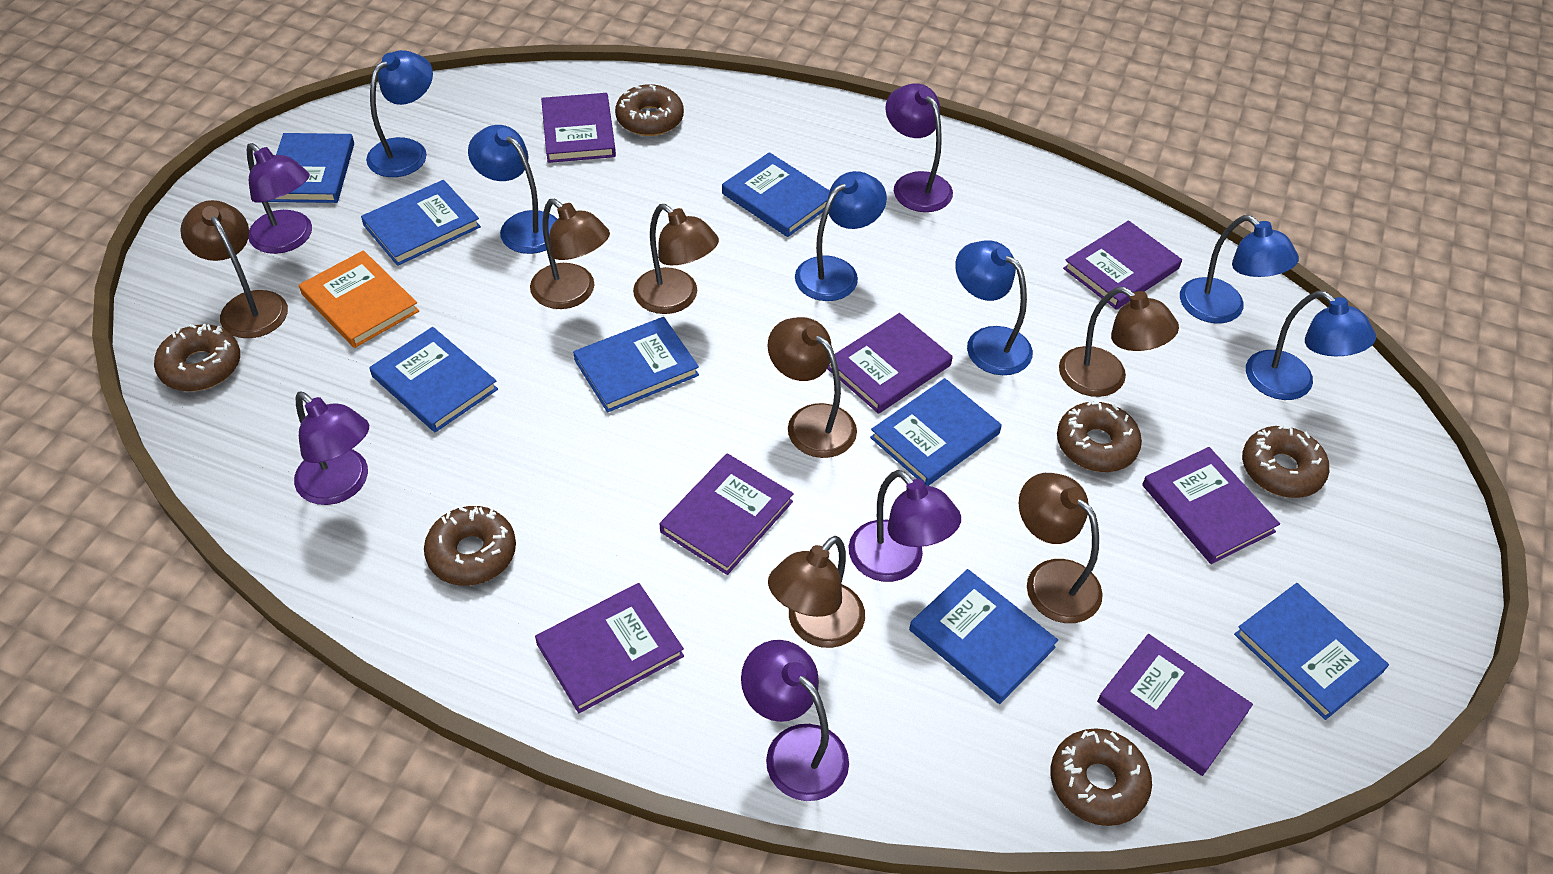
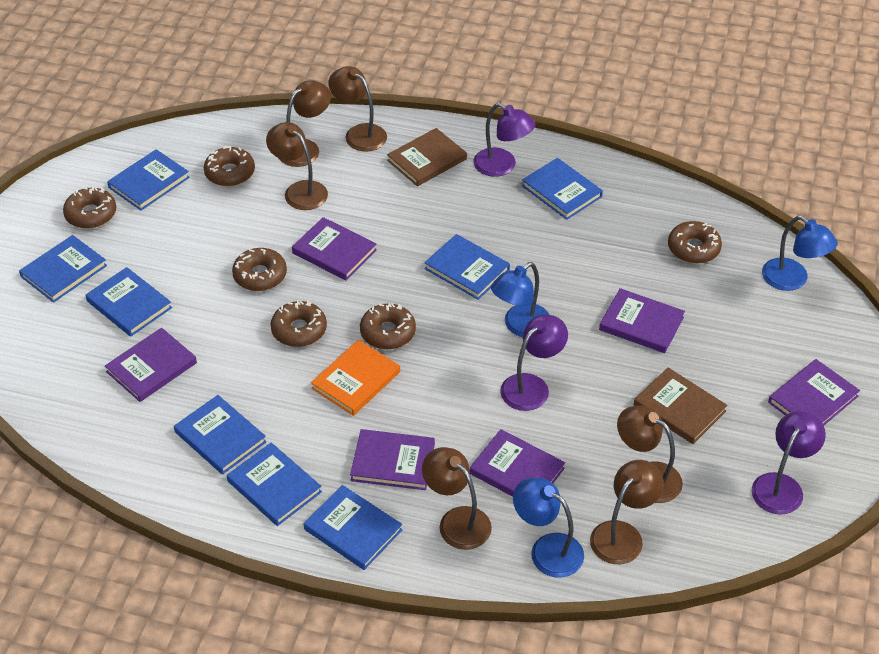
blue lamp: [366,50,433,177] [468,125,557,254] [795,171,887,301] [955,240,1033,375] [1180,215,1299,324] [1246,291,1376,400] = 6 -> [491,262,550,337] [513,478,584,578] [762,216,838,291] = 3
brown book: none = 0 -> [387,128,467,186] [634,367,727,444] = 2
brown lamp: [180,200,288,338] [530,199,610,309] [633,204,719,314] [768,317,857,458] [768,536,865,648] [1019,473,1103,623] [1059,287,1179,397] = 7 -> [266,122,328,210] [280,80,331,167] [328,66,387,152] [422,447,492,550] [590,460,664,564] [617,406,683,503] = 6
purple book: [535,583,684,713] [541,93,616,163] [660,453,794,575] [827,313,953,414] [1063,220,1182,310] [1097,634,1253,776] [1142,447,1280,564] = 7 -> [105,328,197,402] [292,217,377,280] [350,429,435,490] [470,429,565,497] [599,288,685,353] [768,359,860,425] = 6
purple lamp: [247,143,312,254] [294,391,369,505] [741,640,849,801] [849,470,961,582] [885,84,953,212] = 5 -> [473,103,536,177] [500,315,568,411] [752,411,826,514] = 3

